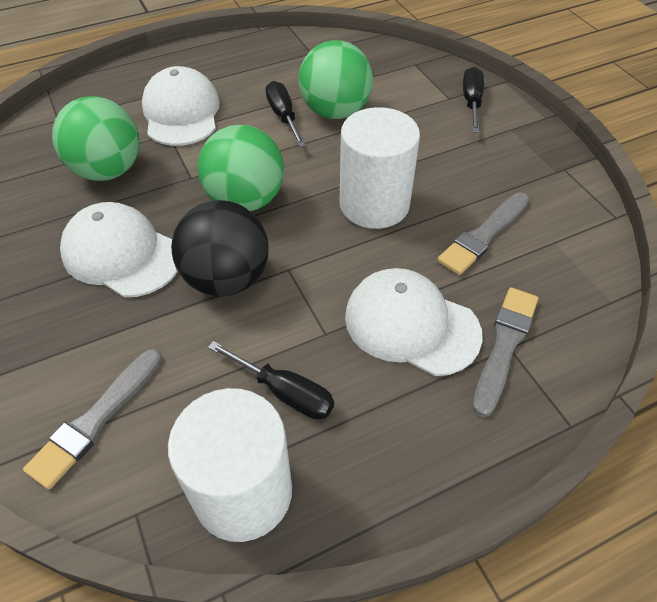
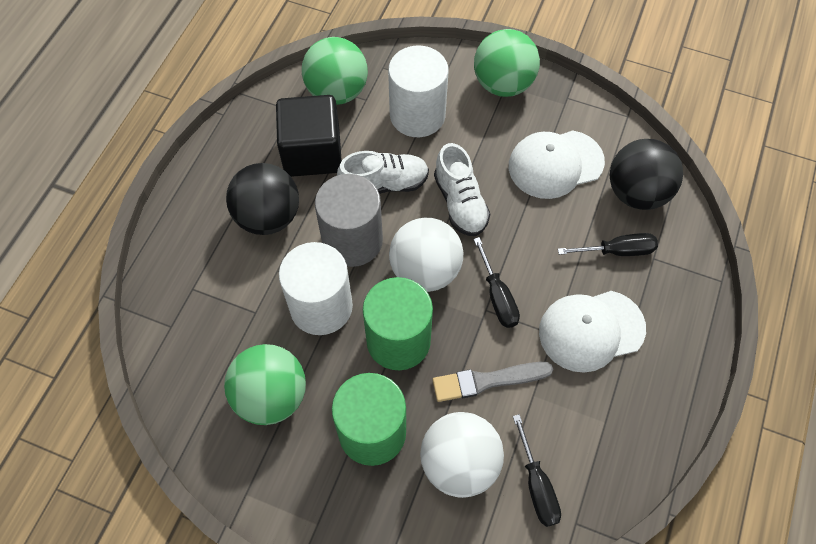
black ball: [171,200,269,296] = 1 -> [226,163,299,235] [610,139,683,210] = 2
black cube: none = 0 -> [276,95,342,177] = 1
green cylinder: none = 0 -> [332,373,406,466] [363,277,433,370] = 2
grey brush: [23,349,162,489] [437,193,529,275] [472,287,538,417] = 3 -> [432,362,553,402] = 1
grey cylinder: none = 0 -> [315,174,383,267] = 1
white ball: none = 0 -> [389,218,463,292] [420,412,504,498] = 2
white cap: [60,202,178,297] [142,66,220,146] [345,268,483,376] = 3 -> [509,130,605,199] [539,291,646,373] = 2
white shoe: none = 0 -> [337,151,429,194] [434,143,490,236] = 2

